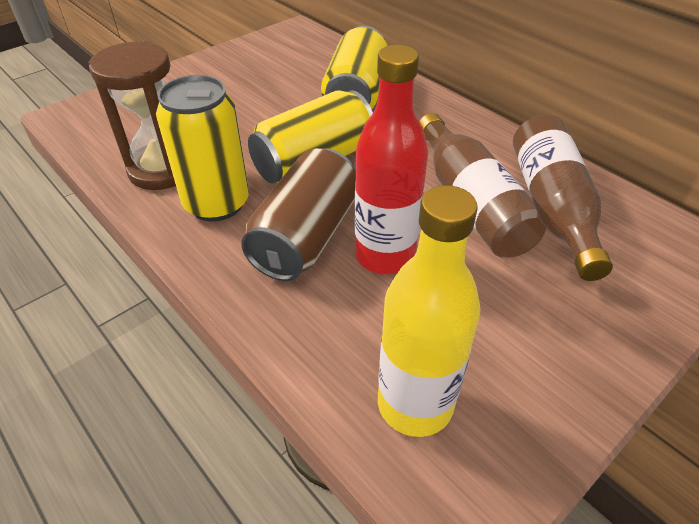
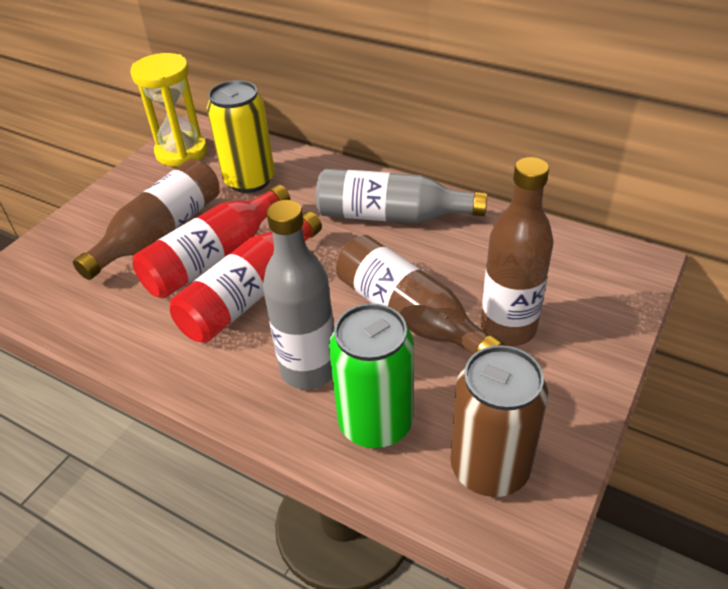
brown bottle: [419,113,548,258] [513,115,613,281] = 2 -> [73,159,220,280] [336,235,505,355] [481,157,554,346] = 3
brown hourglass: [88,41,176,190] = 1 -> none = 0
green can: none = 0 -> [329,303,414,449] = 1
grey bottle: none = 0 -> [263,200,334,390] [316,169,487,223] = 2
red bottle: [355,45,428,274] = 1 -> [133,184,290,299] [170,211,322,343] = 2
yellow bottle: [378,185,481,437] = 1 -> none = 0
yellow can: [156,75,249,222] [248,90,373,183] [321,26,388,109] = 3 -> [207,80,275,193] = 1
yellow hourglass: none = 0 -> [130,53,207,167] = 1

